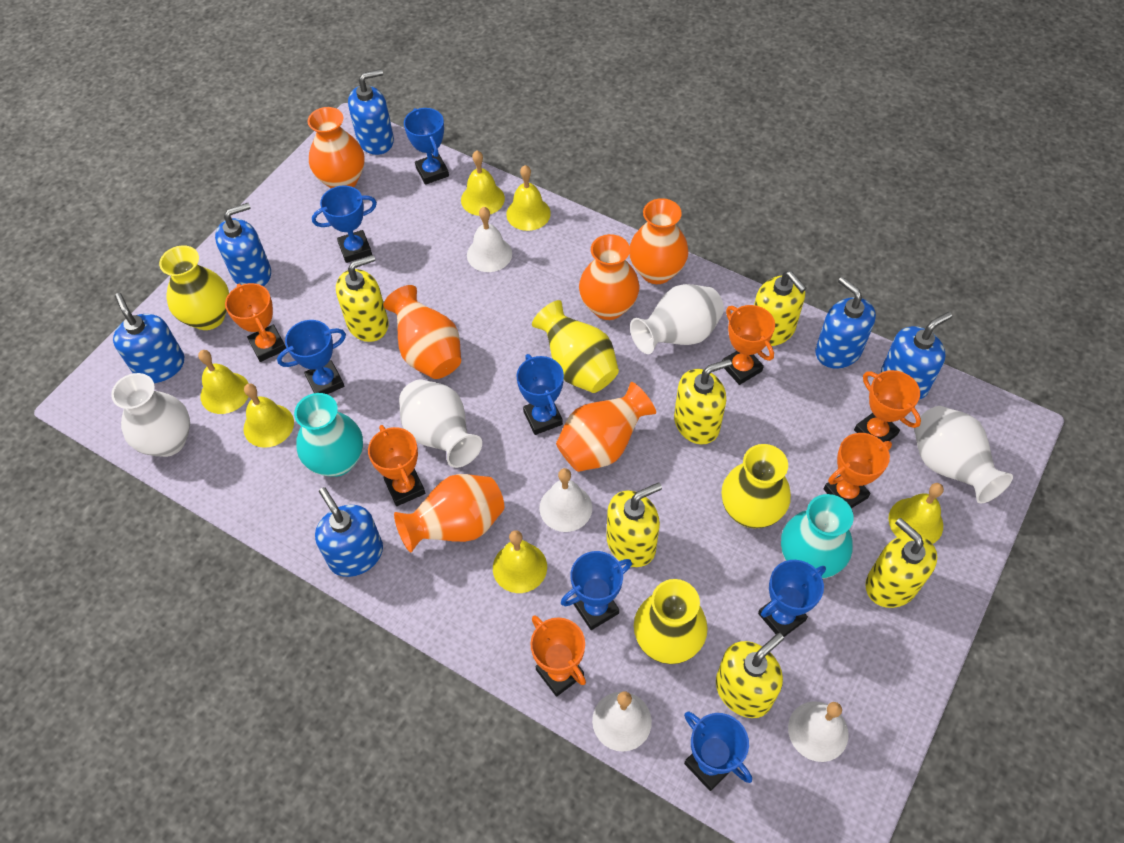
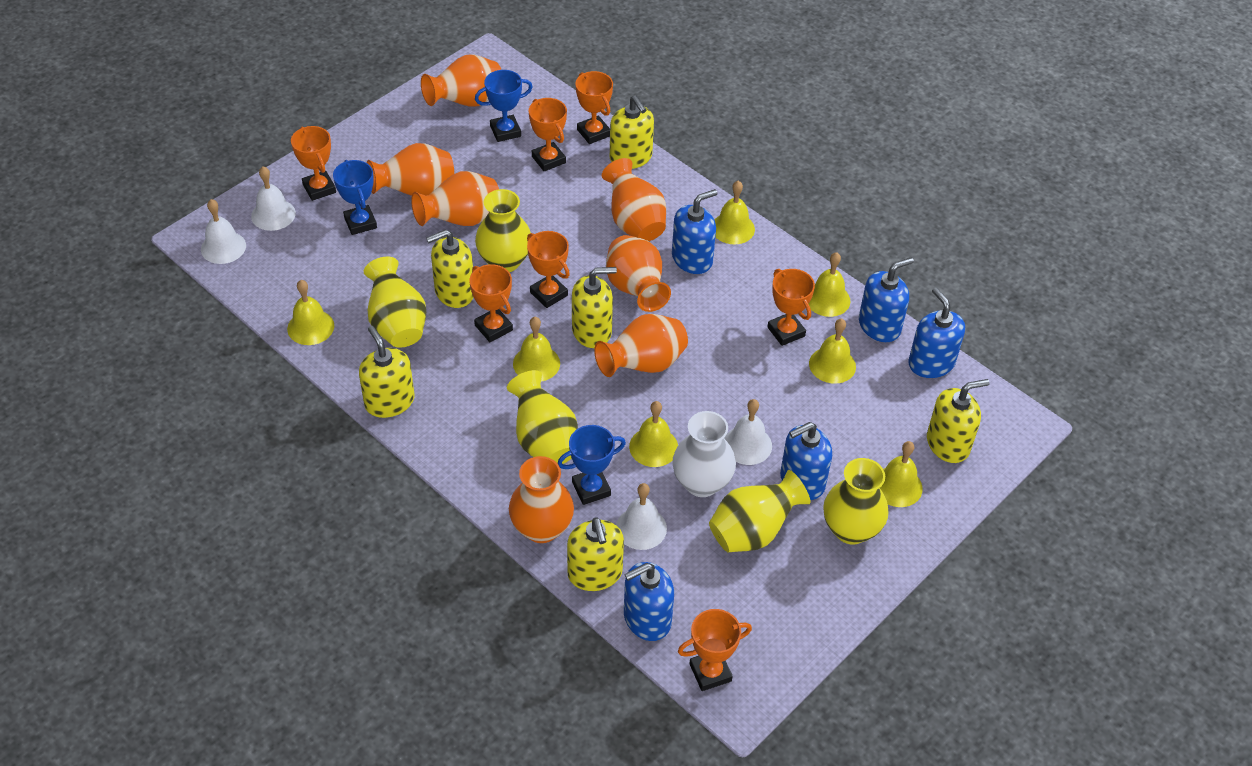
blue soap dispenser: [113,293,184,383] [215,203,271,286] [315,487,383,577] [348,69,394,155] [815,277,876,369] [881,312,952,399] = 6 -> [624,562,674,641] [672,189,717,274] [780,422,832,500] [859,257,914,342] [908,288,965,378] = 5
blue trophy: [277,320,346,394] [312,185,377,263] [404,108,449,185] [517,354,564,435] [561,551,632,630] [684,711,752,791] [758,560,826,637] = 7 -> [333,160,377,235] [475,70,533,142] [558,425,626,505] = 3
orange trophy: [225,283,286,362] [368,425,425,506] [530,616,586,697] [722,305,775,385] [824,433,892,508] [854,370,921,442] = 6 -> [291,126,336,201] [470,264,513,342] [527,231,570,308] [529,98,567,171] [575,71,613,144] [678,609,752,691] [768,269,815,346] = 7
orange vase: [308,107,364,188] [383,285,461,379] [394,474,504,552] [556,382,656,472] [579,234,640,320] [629,198,689,284] = 6 -> [367,143,454,196] [411,171,499,226] [421,55,502,106] [509,456,574,543] [594,314,688,377] [602,158,666,241] [606,235,671,312] = 7
turquoise vase: [294,393,363,477] [781,494,854,579] = 2 -> none = 0
white vase: [111,373,190,457] [399,380,482,468] [630,284,724,354] [914,406,1013,504] = 4 -> [672,411,736,497] = 1
yellow bell: [198,350,249,414] [243,383,294,448] [461,151,505,216] [493,530,547,593] [506,165,551,231] [888,483,944,544] = 6 -> [287,280,334,345] [513,317,560,382] [629,401,678,467] [715,181,755,244] [809,252,850,317] [809,319,856,384] [880,441,923,507] = 7
yellow vase: [159,245,229,330] [532,300,619,393] [634,579,708,664] [721,444,791,528] = 4 -> [364,257,426,348] [475,189,531,272] [507,370,578,464] [709,470,811,552] [823,458,888,544] = 5

